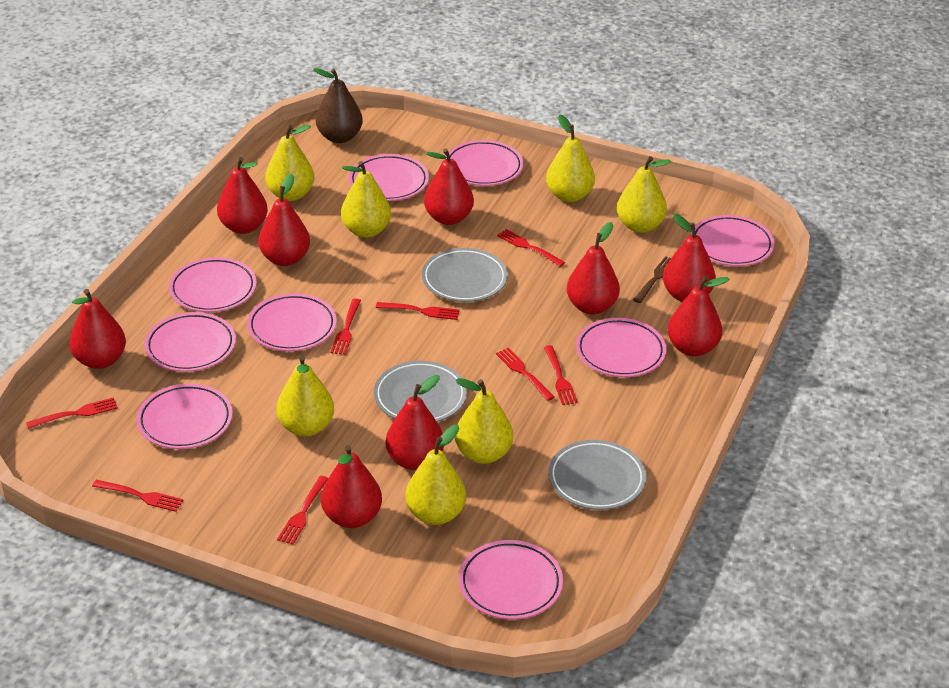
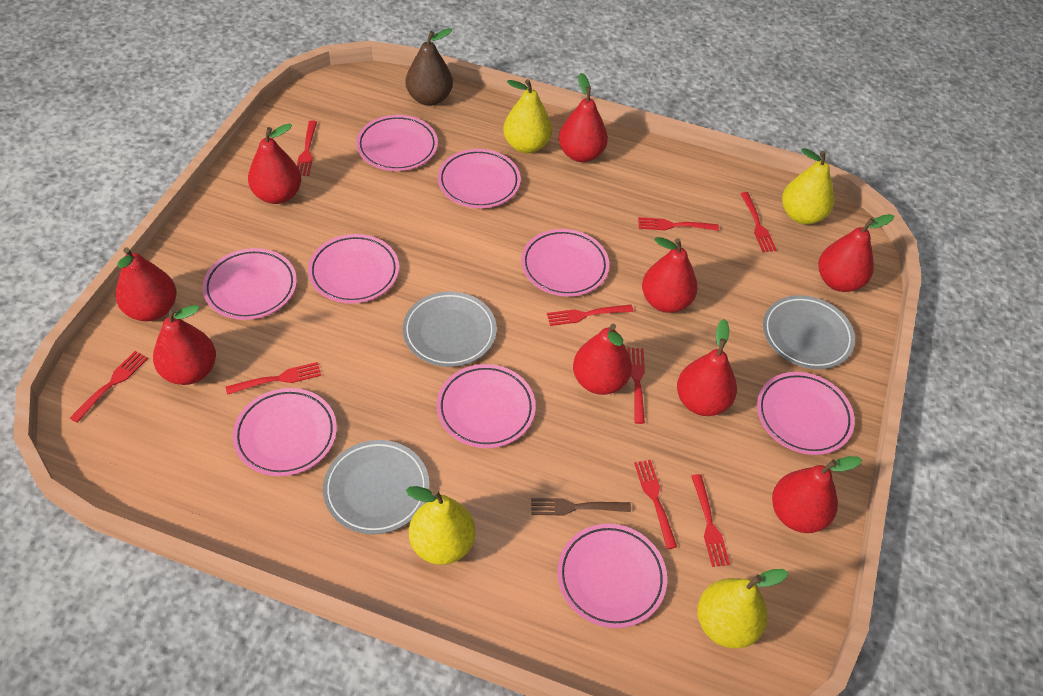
red fork: [26,397,118,429] [92,480,184,512] [277,476,328,545] [331,298,361,355] [376,302,460,320] [496,348,554,401] [497,229,565,267] [544,345,578,405] = 8 -> [70,351,148,423] [226,362,321,395] [297,120,317,176] [547,305,633,326] [627,348,645,424] [634,460,677,549] [638,217,719,231] [691,474,730,567] [740,192,776,252] = 9
yellow pear: [265,125,314,201] [276,355,334,436] [341,161,391,238] [406,425,466,525] [455,378,513,464] [546,114,595,202] [617,156,671,233] = 7 -> [406,486,475,565] [503,79,552,153] [697,569,788,648] [782,148,834,225] = 4

